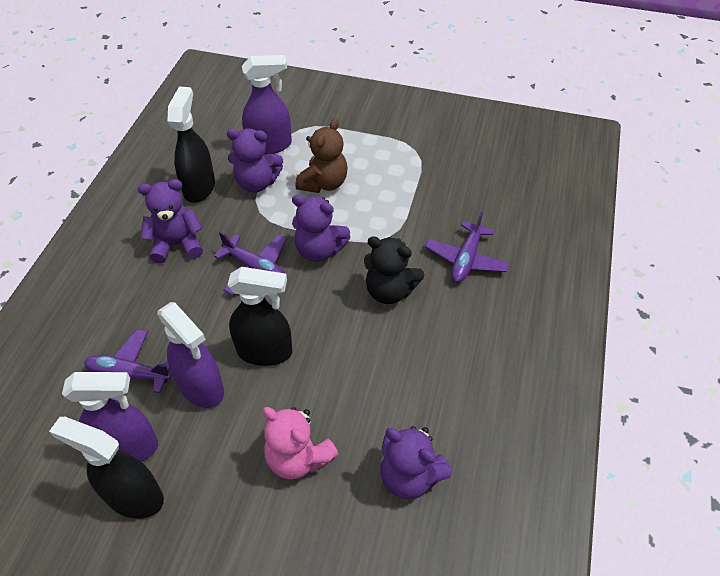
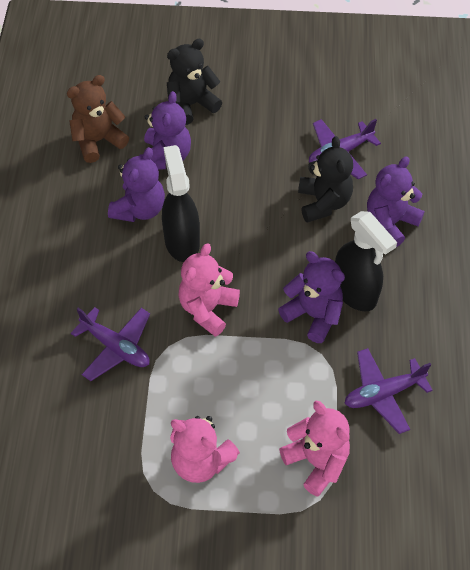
black spray bottle: [49,417,164,519] [167,86,215,203] [227,267,292,366] = 3 -> [162,145,200,262] [335,211,397,311] = 2
black teddy bear: [364,236,424,304] = 1 -> [167,39,222,125] [298,136,353,223] = 2
pink teddy bear: [263,407,338,479] = 1 -> [170,416,240,483] [178,243,240,337] [279,401,350,497] = 3
purple spray bottle: [62,372,158,461] [157,302,224,408] [242,55,292,154] = 3 -> none = 0

